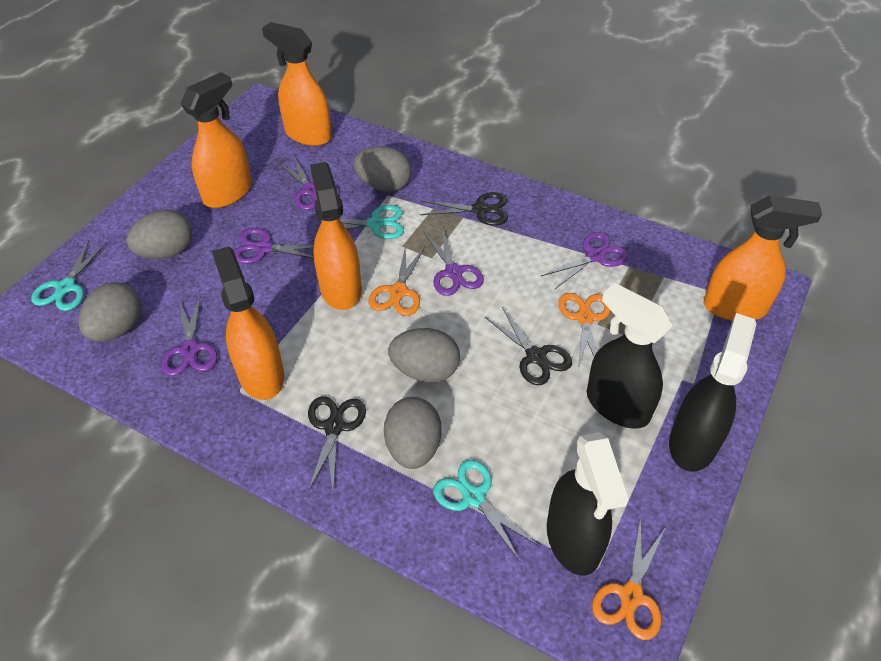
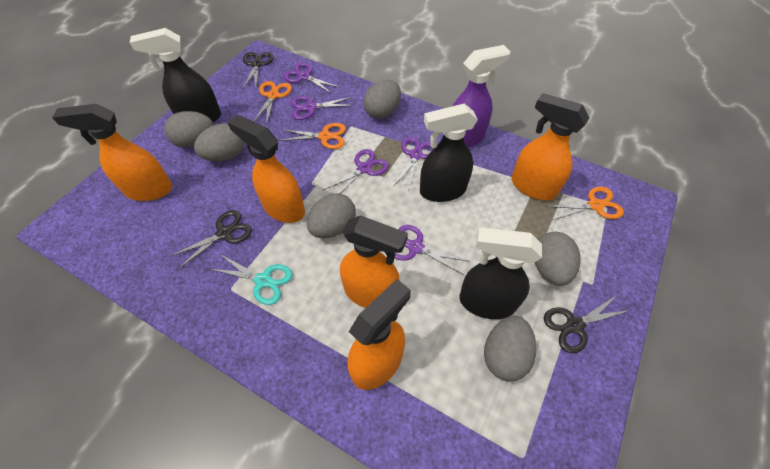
grey egg: [78,282,142,342] [126,209,192,259] [353,146,412,192] [384,397,441,469] [388,328,460,383] = 5 -> [164,111,214,148] [194,123,244,162] [307,193,356,238] [363,80,401,119] [484,316,536,381] [535,232,581,286] = 6
purple spray bottle: none = 0 -> [453,45,510,148] = 1
turquoise scissors: [31,240,107,311] [314,205,404,239] [433,459,539,562] = 3 -> [211,254,293,305] = 1

